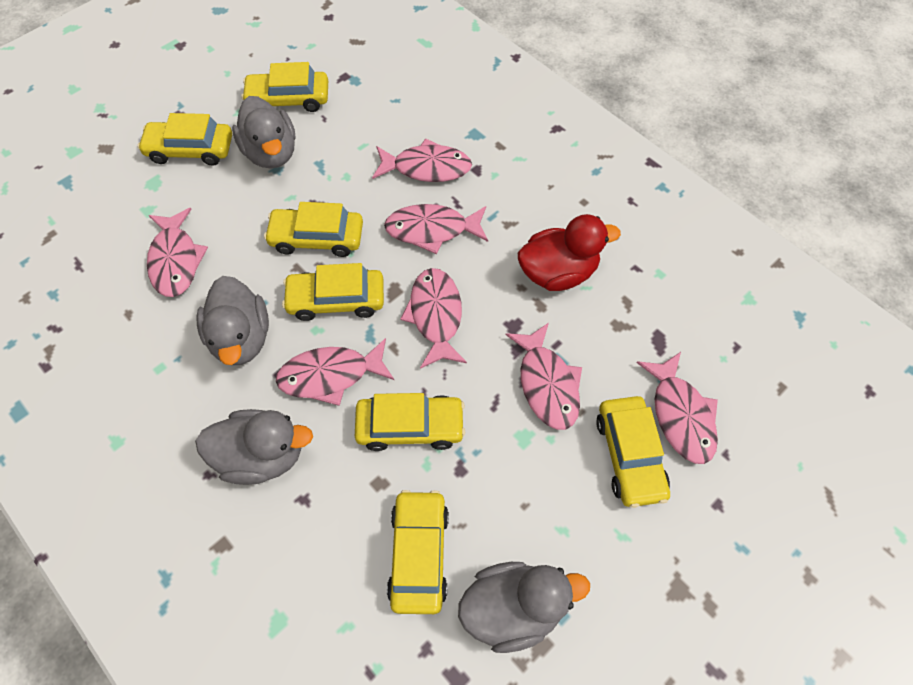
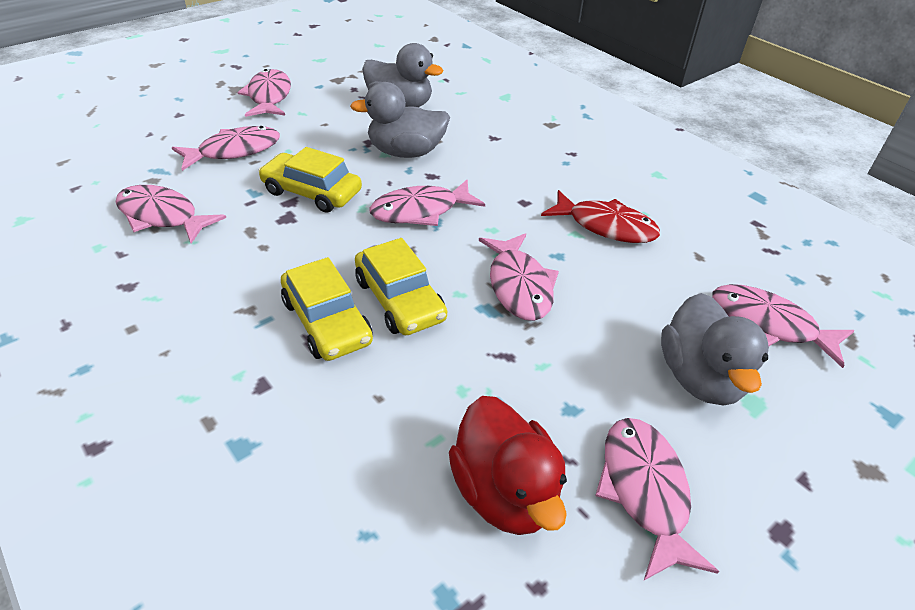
grey duck: [195,409,313,485] [197,276,269,365] [232,96,295,169] [458,562,590,653] = 4 -> [350,82,450,158] [362,43,443,107] [661,293,769,406] = 3
red fish: none = 0 -> [541,190,660,243] = 1
yellow car: [138,113,232,166] [241,62,328,112] [264,202,363,257] [282,263,384,321] [355,393,465,451] [387,490,449,614] [596,396,670,508] = 7 -> [258,147,362,213] [281,257,373,361] [355,238,447,335] = 3

